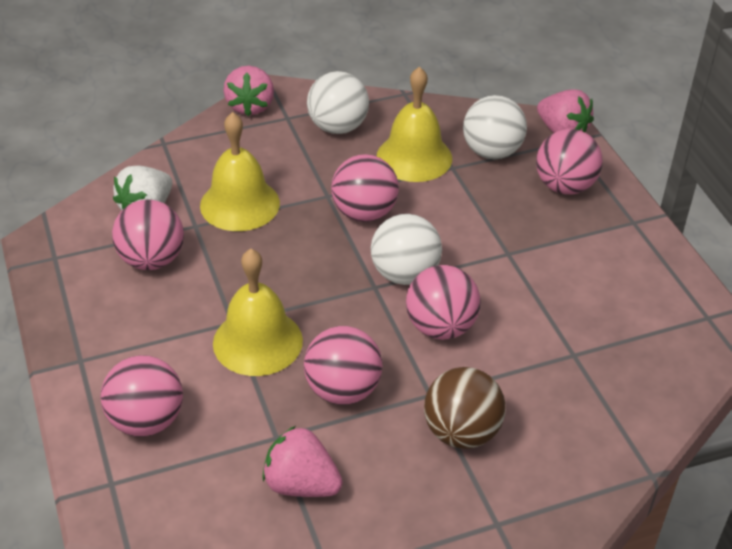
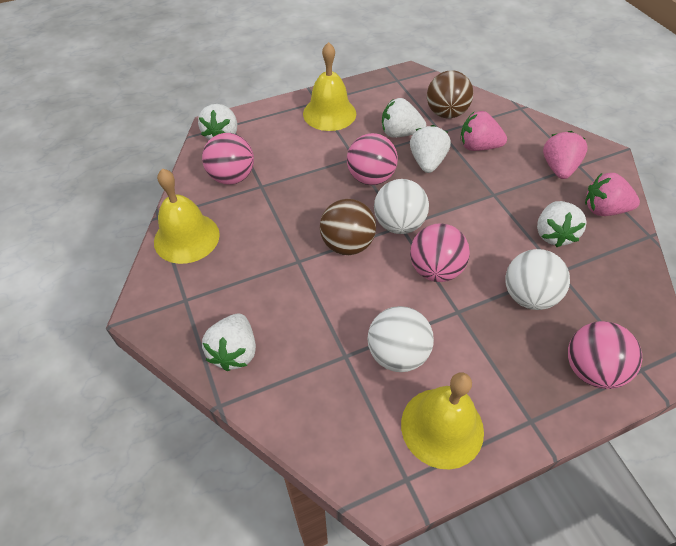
brown ball: [424,367,505,449] = 1 -> [320,199,376,255] [427,70,473,118] = 2
pink ball: [100,355,183,437] [112,199,184,270] [304,326,383,405] [331,154,399,222] [406,265,481,340] [536,129,603,195] = 6 -> [202,133,254,185] [347,133,398,185] [410,223,470,282] [568,321,642,389] = 4
white strawberry: [113,166,172,210] = 1 -> [198,104,237,140] [202,313,256,371] [382,98,426,137] [410,125,451,173] [537,201,587,247] = 5

